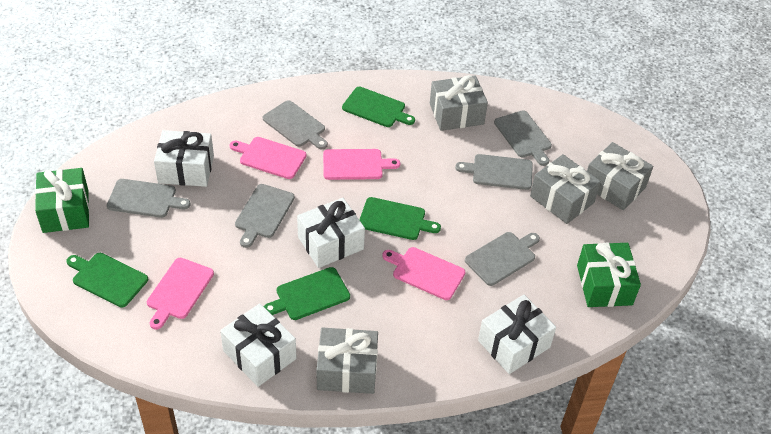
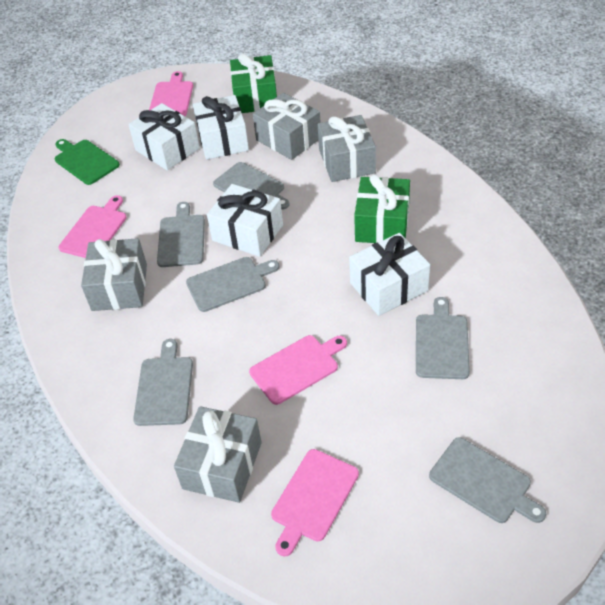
green cutting board: [66,253,148,308] [264,267,350,320] [342,87,415,127] [359,197,441,240] = 4 -> [55,139,120,185] = 1

